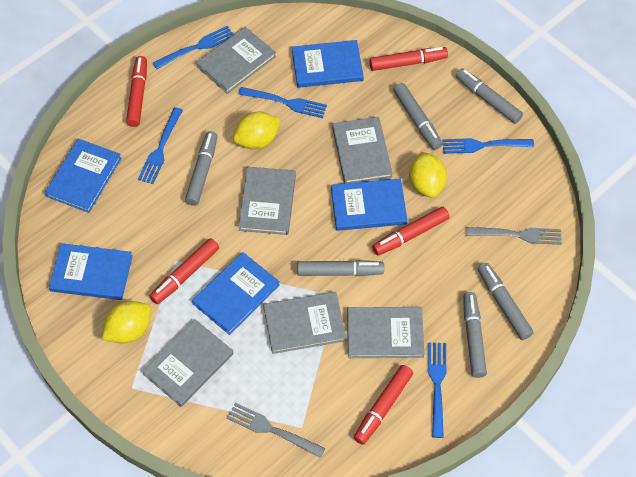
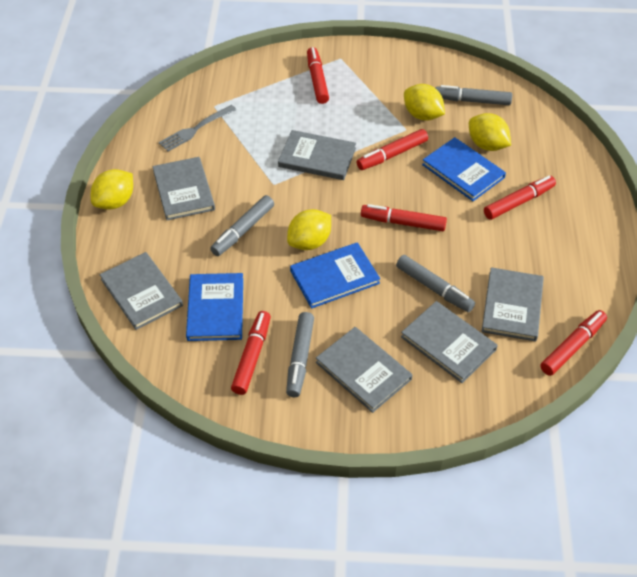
blue book: [45,139,122,213] [49,243,133,300] [192,252,280,335] [292,40,364,88] [331,178,407,231] = 5 -> [186,273,243,341] [290,242,380,309] [422,137,506,201] = 3
blue fork: [138,107,183,184] [153,26,234,69] [238,87,327,118] [428,342,447,438] [442,138,534,154] = 5 -> none = 0
grey fork: [227,403,325,458] [466,227,562,245] = 2 -> [159,105,236,152] = 1
grey marker: [185,131,218,206] [297,260,384,276] [393,83,442,150] [456,68,523,124] [463,292,487,378] [478,263,534,340] = 6 -> [210,195,274,256] [286,312,314,397] [396,255,475,312] [435,85,512,105] = 4
red marker: [126,56,147,127] [150,238,219,304] [354,365,413,445] [369,47,448,71] [372,207,450,256] = 5 -> [231,311,271,395] [307,47,329,104] [357,129,428,170] [361,204,447,231] [484,176,556,220] [540,310,607,376] = 6
yellow lemon: [102,301,151,344] [233,112,281,149] [409,152,447,198] = 3 -> [91,169,133,210] [287,209,331,250] [404,84,445,121] [469,113,511,151] = 4

